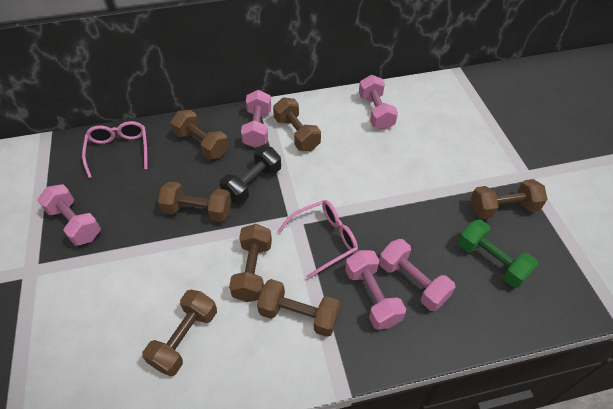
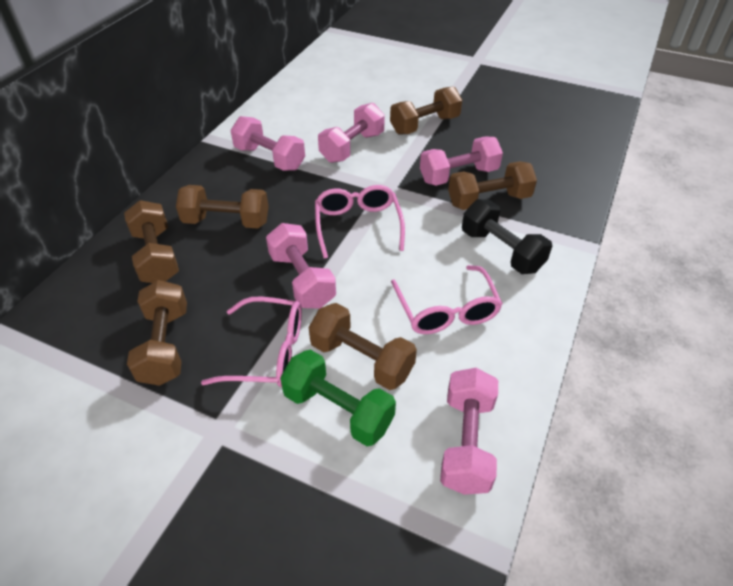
brown dumbbell: [142,290,217,376] [158,181,232,222] [171,110,228,160] [229,224,272,302] [257,279,340,337] [273,97,321,151] [470,179,547,219] = 7 -> [124,200,179,283] [127,280,187,386] [176,185,269,229] [309,303,417,390] [390,86,462,134] [448,161,537,210] = 6
pink glasses: [82,121,147,178] [278,200,358,279] = 2 -> [201,297,302,387] [315,185,405,259] [391,265,503,334] = 3

